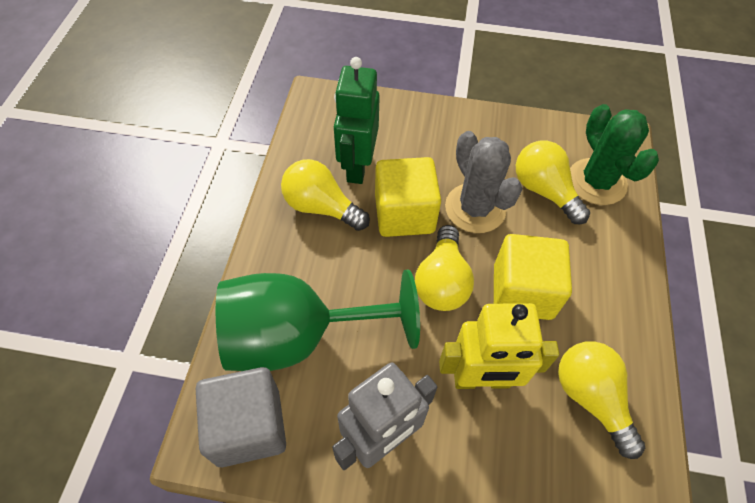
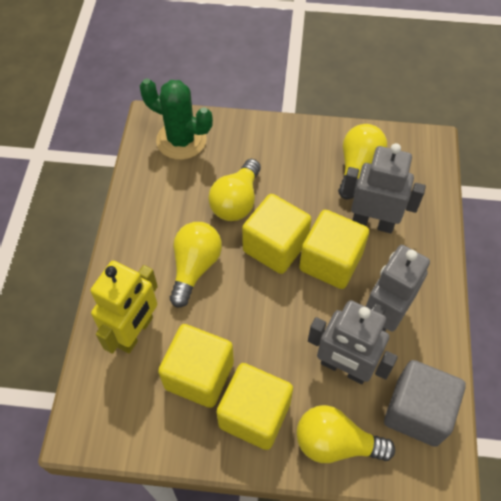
green goblet: [216,269,420,371] = 1 -> none = 0
green robot: [334,57,380,184] = 1 -> none = 0
grey cactus: [445,131,522,233] = 1 -> none = 0
grey robot: [332,362,437,470] = 1 -> [308,300,398,384] [342,143,426,233] [366,245,430,332] = 3
yellow cube: [375,157,441,237] [494,234,572,320] = 2 -> [158,324,234,408] [216,363,293,450] [242,194,311,274] [299,210,369,289] = 4

